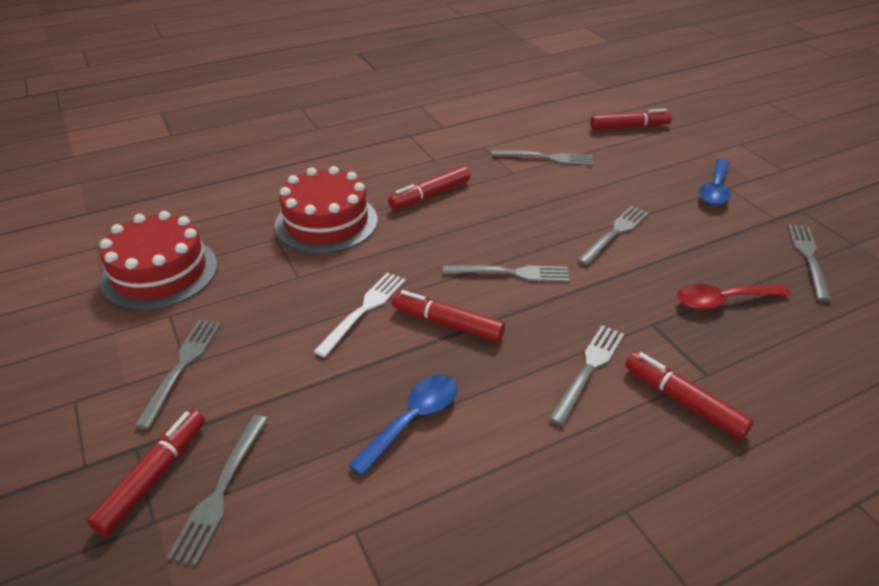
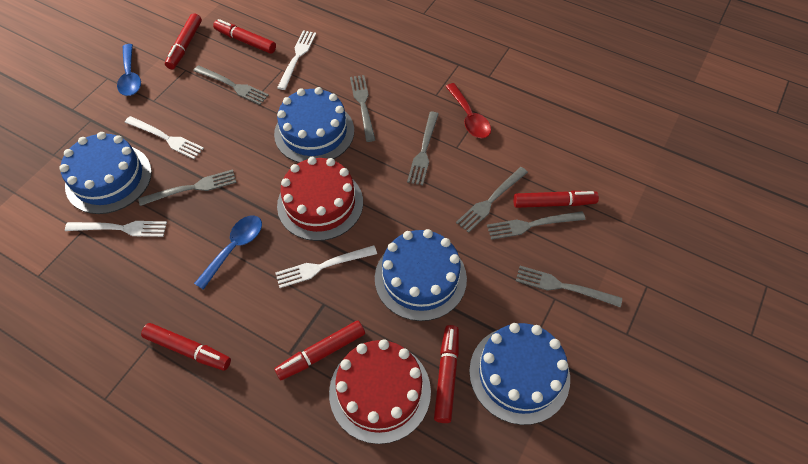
blue cake: none = 0 -> [59,132,152,214] [274,87,354,163] [375,229,467,321] [469,323,570,425] = 4
red marker: [87,409,205,536] [388,166,470,210] [392,290,505,341] [590,109,672,130] [625,352,754,439] = 5 -> [141,323,231,371] [165,13,202,69] [213,19,276,54] [274,320,365,380] [434,325,459,423] [513,190,599,208] = 6
white fork: [314,273,406,357] = 1 -> [65,221,167,237] [125,116,204,159] [275,245,377,288] [277,30,316,90] = 4

